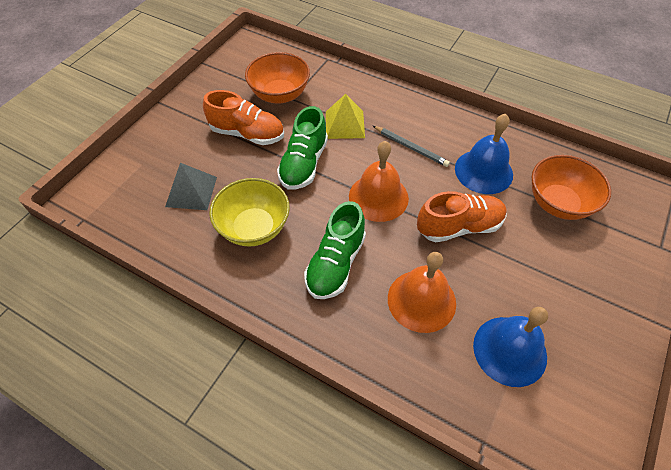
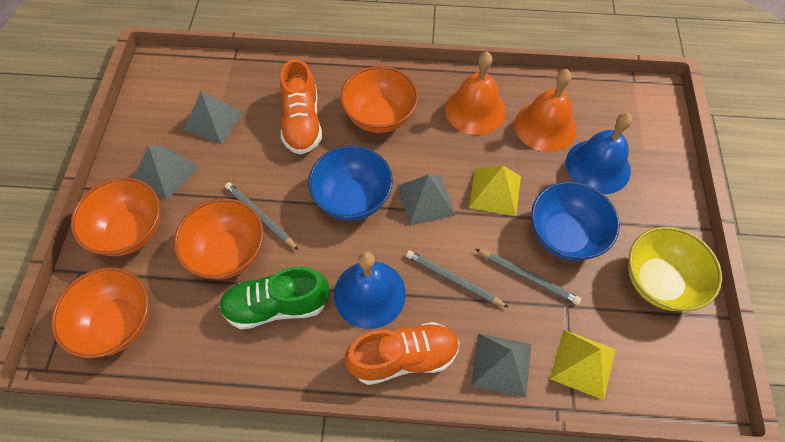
blue bowl: none = 0 -> [308,146,393,221] [531,181,620,261] = 2
green shoe: [277,106,328,190] [304,201,366,299] = 2 -> [219,267,330,329] = 1
grey pencil: [373,126,450,167] = 1 -> [225,182,298,250] [406,250,509,308] [476,249,581,305] = 3
grey pyramid: [165,163,217,210] = 1 -> [133,145,198,200] [183,91,244,144] [397,175,455,226] [471,334,531,398] = 4
orange bowl: [245,52,310,104] [532,155,611,220] = 2 -> [51,267,149,358] [71,178,160,256] [174,198,264,279] [341,66,418,133] = 4
yellow pyramid: [326,94,365,139] = 1 -> [469,166,521,216] [550,330,616,400] = 2

